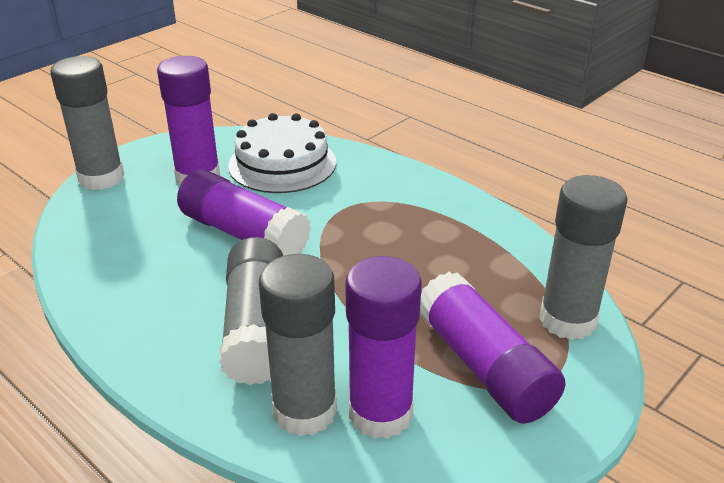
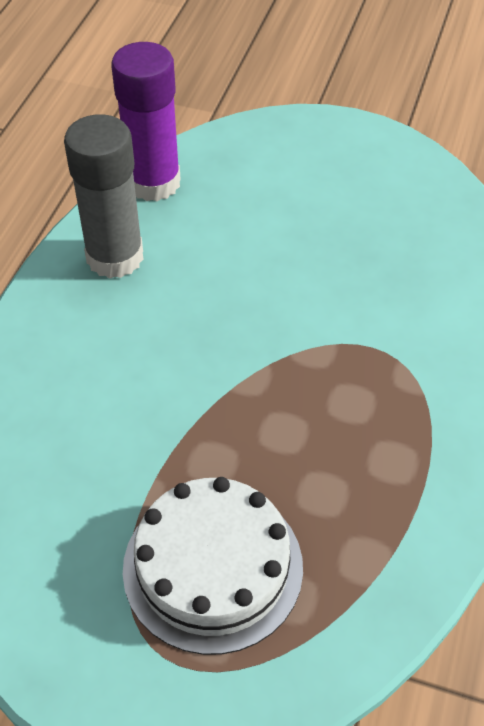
grey glue stick: [50,56,124,190] [219,237,283,385] [259,254,337,436] [539,175,628,340] = 4 -> [64,114,144,279] = 1
purple glue stick: [157,56,220,185] [177,169,311,256] [345,256,421,439] [420,272,566,423] = 4 -> [111,42,181,201] = 1

